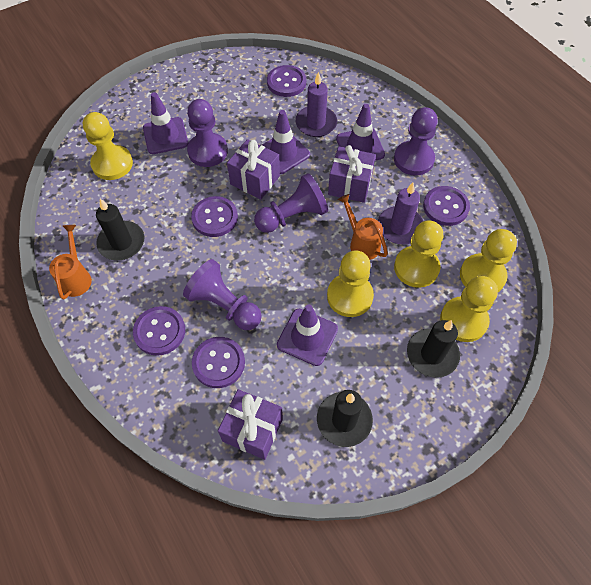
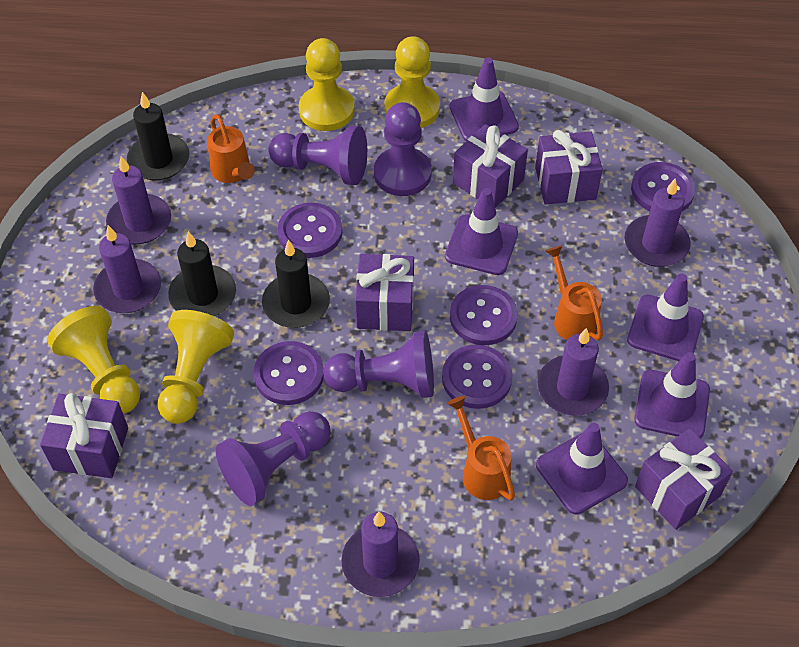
orange watering can: [49,225,92,300] [338,194,388,260] = 2 -> [207,114,255,183] [447,396,515,501] [545,245,603,340] = 3
purple candle: [295,72,337,137] [378,182,423,245] = 2 -> [93,225,161,313] [106,156,171,244] [342,512,420,597] [538,328,609,416] [624,179,691,267] = 5
purple gift: [218,389,283,460] [227,139,280,199] [328,145,376,203] = 3 -> [40,393,128,478] [355,254,414,331] [453,124,528,208] [535,130,603,205] [635,428,733,530] = 5
purple traffic cone: [143,92,188,154] [262,110,310,174] [277,305,338,366] [336,104,385,161] = 4 -> [445,188,518,275] [449,57,519,141] [536,422,628,514] [627,274,704,361] [635,352,710,438] = 5
yellow pawn: [83,112,133,180] [327,251,374,317] [394,221,444,288] [440,276,498,342] [460,229,517,292] = 5 -> [47,306,140,414] [158,310,234,424] [299,38,355,131] [384,36,440,128] = 4

